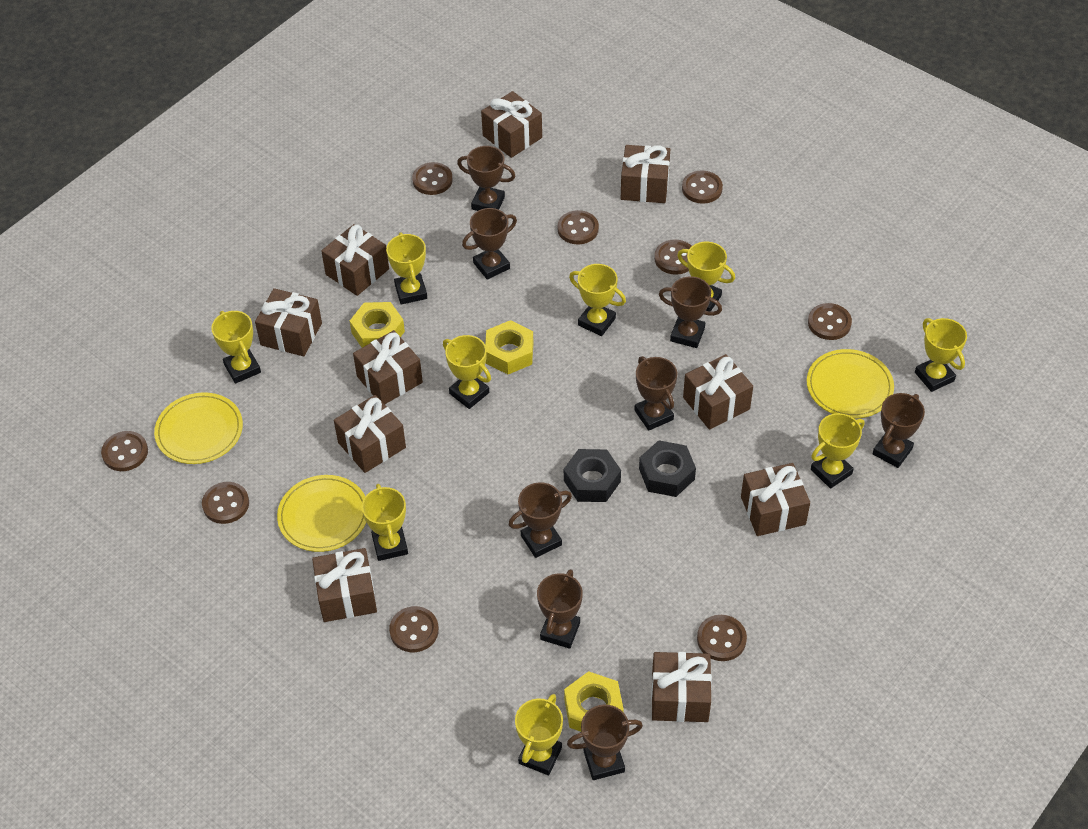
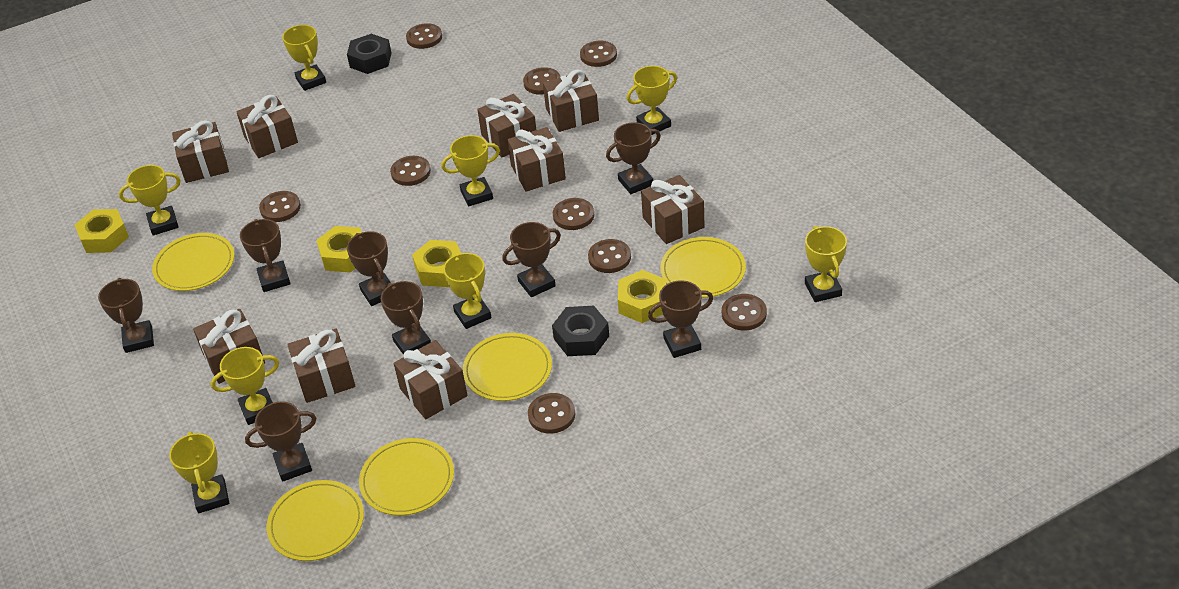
brown gift: [255,288,322,356] [312,548,377,622] [321,224,389,296] [334,395,406,473] [353,330,423,404] [481,91,542,158] [621,145,670,203] [651,652,712,722] [683,354,753,430] [741,463,810,536] = 10 -> [172,120,229,183] [193,309,265,384] [236,95,298,158] [287,328,355,403] [394,340,468,419] [477,94,536,157] [507,127,566,192] [543,69,599,132] [641,175,705,244] = 9
yellow nut: [350,302,405,348] [485,320,534,374] [564,671,624,732] = 3 -> [75,209,129,253] [316,226,362,273] [412,240,461,287] [618,270,666,323] = 4
yellow plate: [154,392,243,464] [277,475,366,552] [807,349,894,419] = 3 -> [152,233,234,291] [266,480,364,561] [359,438,454,516] [463,333,552,401] [660,237,746,298] = 5
yellow trophy: [211,311,261,384] [362,484,408,561] [386,233,427,304] [443,335,491,409] [515,694,563,775] [569,264,626,336] [677,241,735,311] [811,413,864,489] [915,318,967,392] = 9 -> [119,165,180,235] [169,432,229,513] [211,347,279,425] [282,25,326,91] [441,135,500,206] [443,253,492,329] [627,66,677,135] [805,226,847,302] = 8

